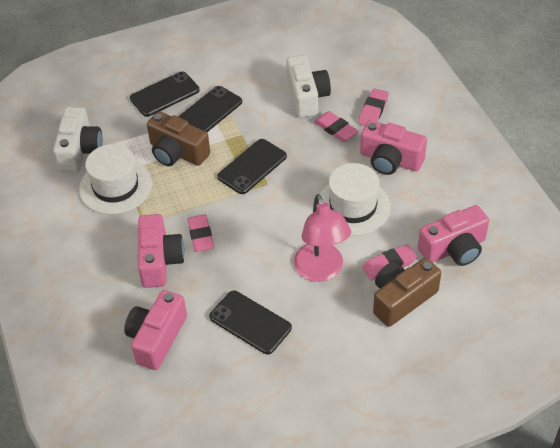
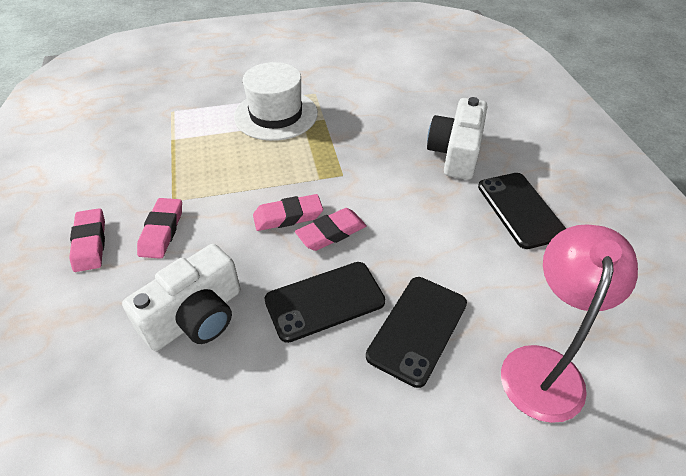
black phone: [130,71,200,117] [178,86,242,132] [209,291,292,354] [217,139,287,194] = 4 -> [264,262,385,343] [366,277,467,388] [478,173,566,249] = 3
brown camera: [147,111,210,166] [373,258,441,327] = 2 -> none = 0
pink camera: [124,290,187,370] [138,214,185,288] [360,120,427,175] [418,205,489,266] = 4 -> none = 0
white hat: [79,144,152,214] [318,163,391,236] = 2 -> [234,62,318,141] = 1

